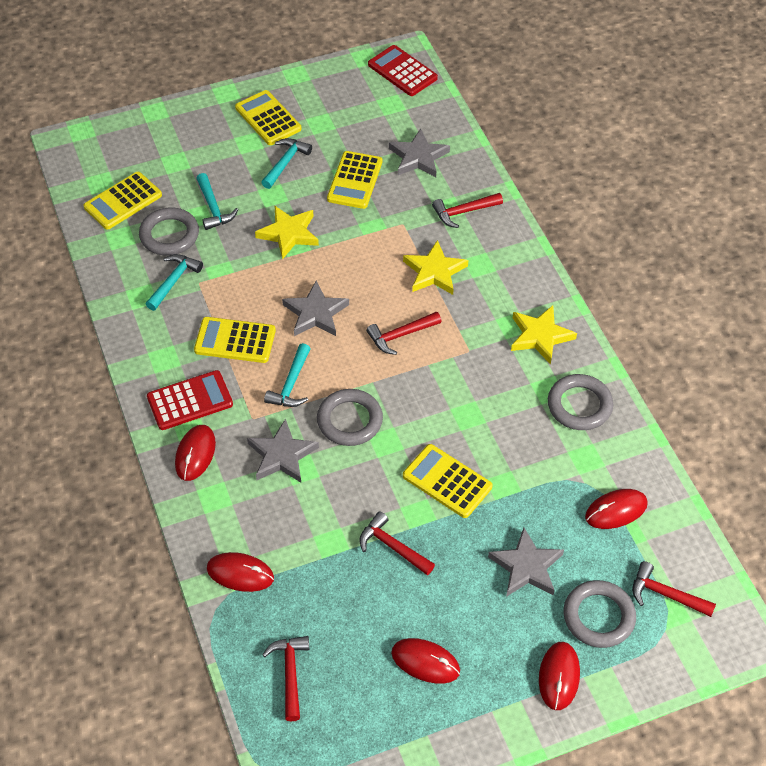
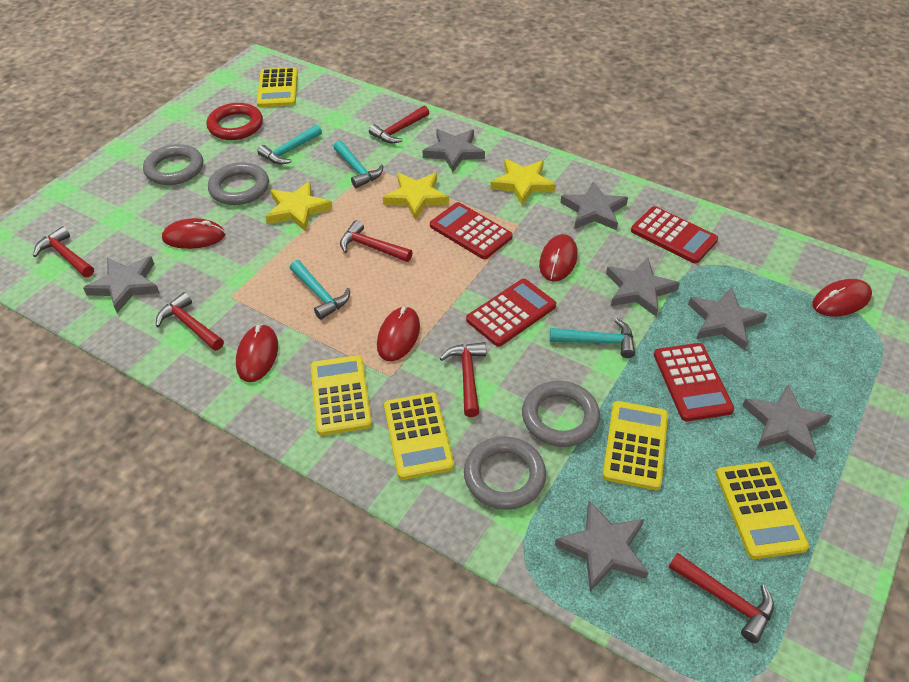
grey star: [247,418,319,483] [282,281,349,336] [389,129,450,177] [488,528,564,597] = 4 -> [83,256,160,313] [423,129,485,172] [555,500,649,592] [560,181,628,230] [606,258,680,317] [688,287,767,350] [742,384,832,459] = 7
red calculator: [147,370,233,430] [368,45,438,96] = 2 -> [430,202,513,259] [466,279,556,347] [631,206,718,263] [654,343,735,421] = 4
red hammer: [262,636,309,721] [359,511,435,575] [366,311,442,355] [432,193,503,228] [632,561,716,617] = 5 -> [33,226,94,277] [156,292,224,351] [340,220,413,262] [369,106,429,143] [440,342,486,417] [669,553,774,643] = 6
red ring: none = 0 -> [206,103,263,140] = 1

